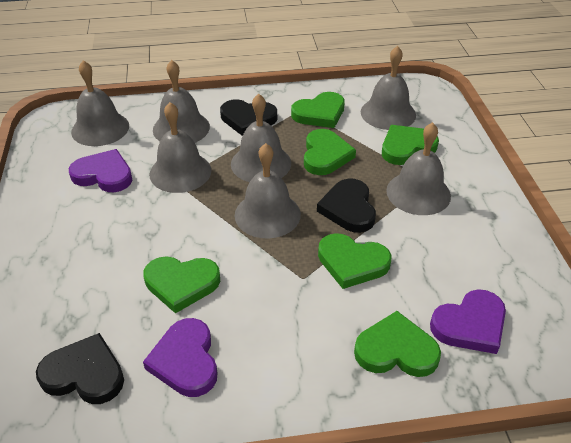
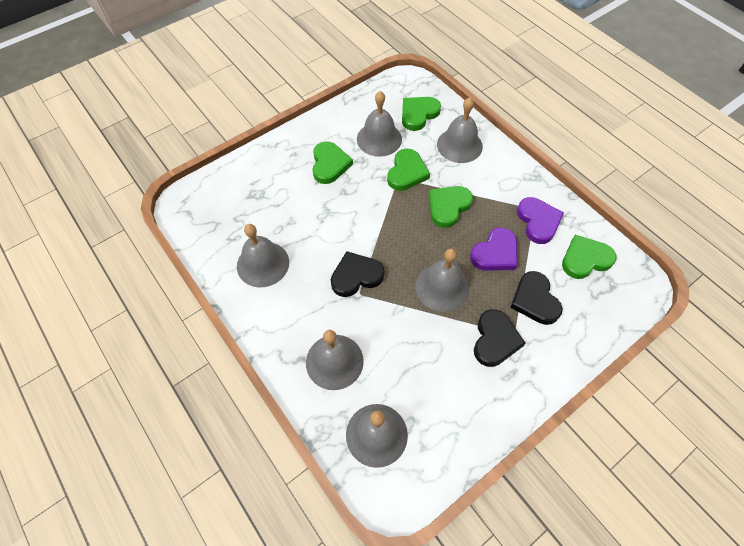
green heart: [143,256,220,313] [291,92,345,128] [304,129,356,175] [318,233,392,289] [354,311,441,377] [382,125,439,165] = 6 -> [312,141,353,184] [387,148,430,191] [402,97,441,131] [429,186,473,228] [562,235,617,279] = 5
grey bell: [71,60,129,146] [149,102,211,193] [153,60,210,143] [231,94,291,182] [235,143,301,238] [361,46,416,130] [386,122,451,215] = 7 -> [237,224,289,287] [306,330,364,390] [346,404,408,468] [357,91,402,157] [415,249,469,312] [437,98,483,163] = 6
purple heart: [69,149,132,192] [143,318,217,397] [430,289,506,354] = 3 -> [470,227,517,271] [517,197,564,244] = 2

